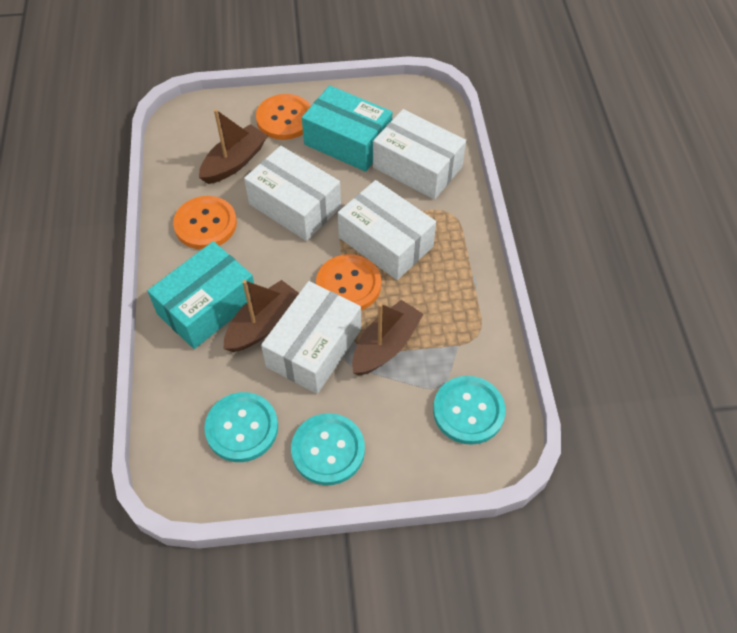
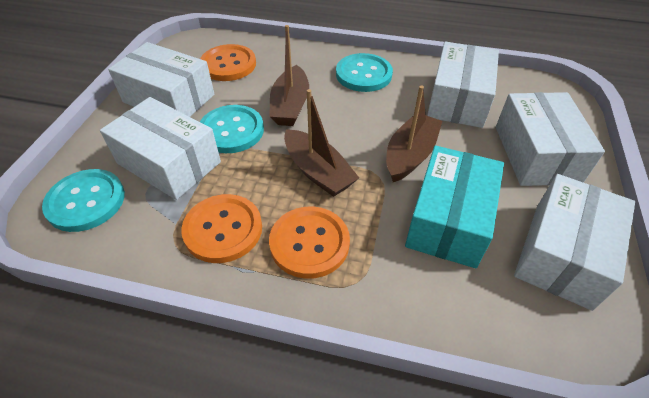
turquoise box: [147,241,254,349] [302,85,392,172] = 2 -> [405,145,504,268] = 1
white box: [244,146,341,241] [261,281,361,394] [338,180,436,280] [373,109,466,200] = 4 -> [100,97,221,200] [108,42,214,117] [427,42,499,128] [496,92,605,186] [514,174,635,311] = 5

